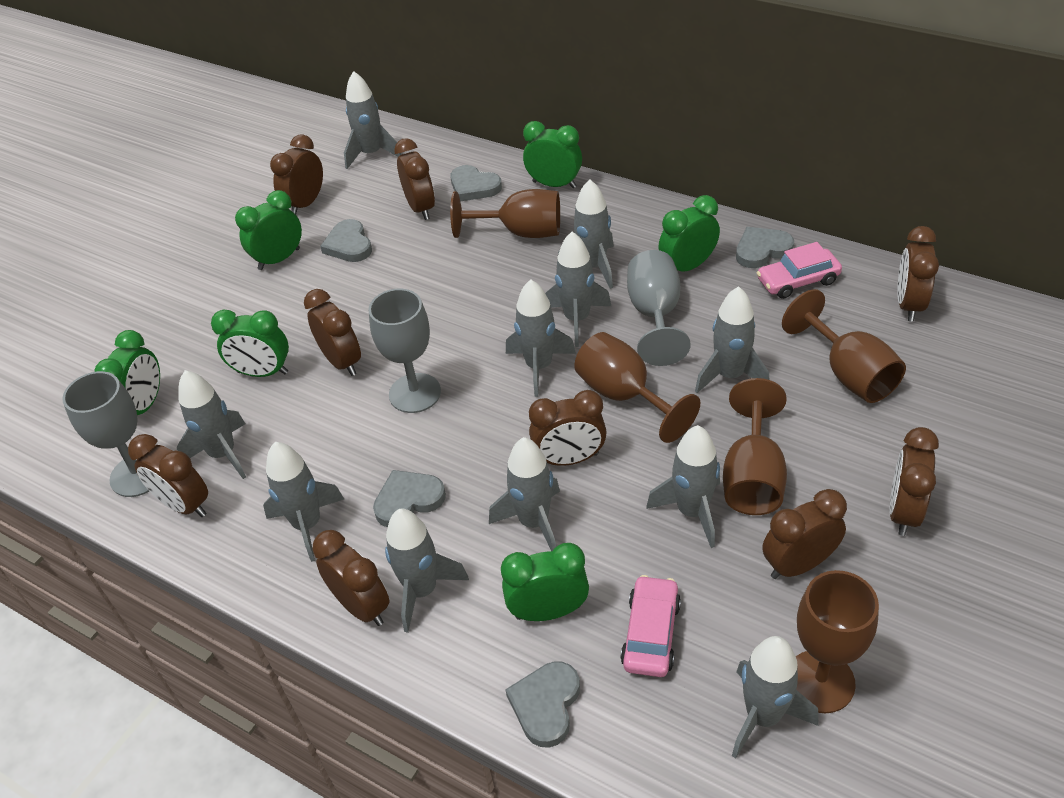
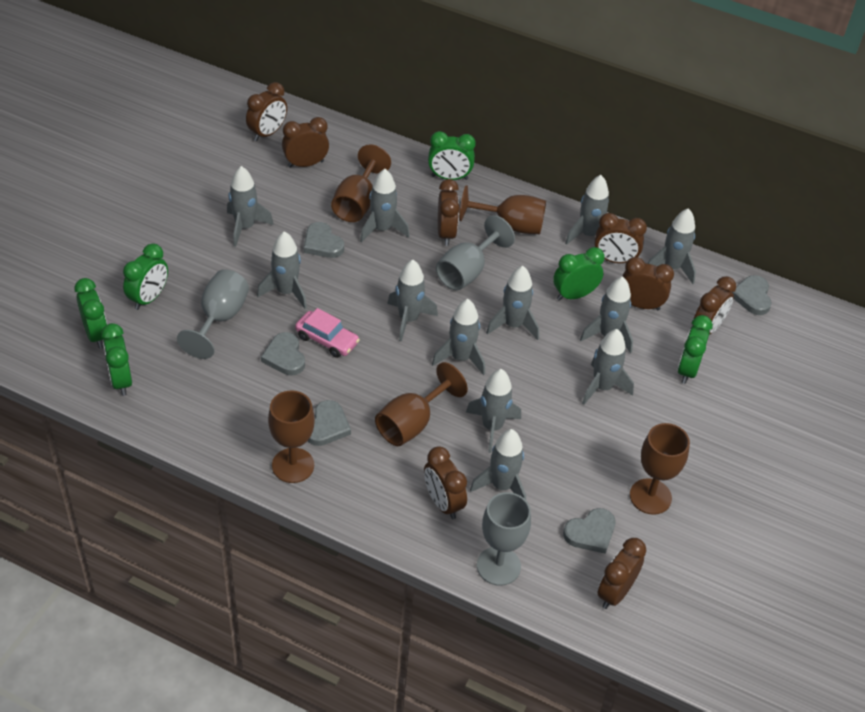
brown clock: [128,434,208,517] [270,135,323,214] [304,289,361,376] [312,530,390,626] [394,138,435,220] [529,390,607,466] [762,489,847,579] [889,427,939,536] [897,226,939,321] = 9 -> [246,82,287,141] [282,117,329,168] [424,446,467,519] [438,179,460,246] [594,213,647,263] [597,538,646,609] [623,257,674,310] [694,276,736,335] = 8
grey rocket: [177,370,246,479] [263,442,344,562] [344,71,401,169] [385,509,469,633] [489,437,560,551] [506,279,576,397] [545,232,611,347] [558,180,614,289] [646,425,720,548] [695,286,769,393] [732,636,818,758] = 11 -> [227,166,274,247] [257,231,307,309] [360,169,409,243] [387,259,438,341] [432,299,485,375] [466,369,521,453] [470,429,526,500] [486,266,539,340] [565,175,609,245] [580,276,633,353] [582,329,634,405] [648,208,696,284] = 12
pink car: [621,575,681,677] [757,242,842,299] = 2 -> [295,308,360,358] = 1

